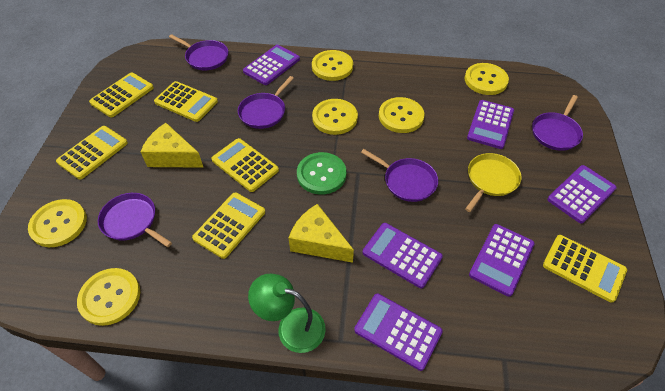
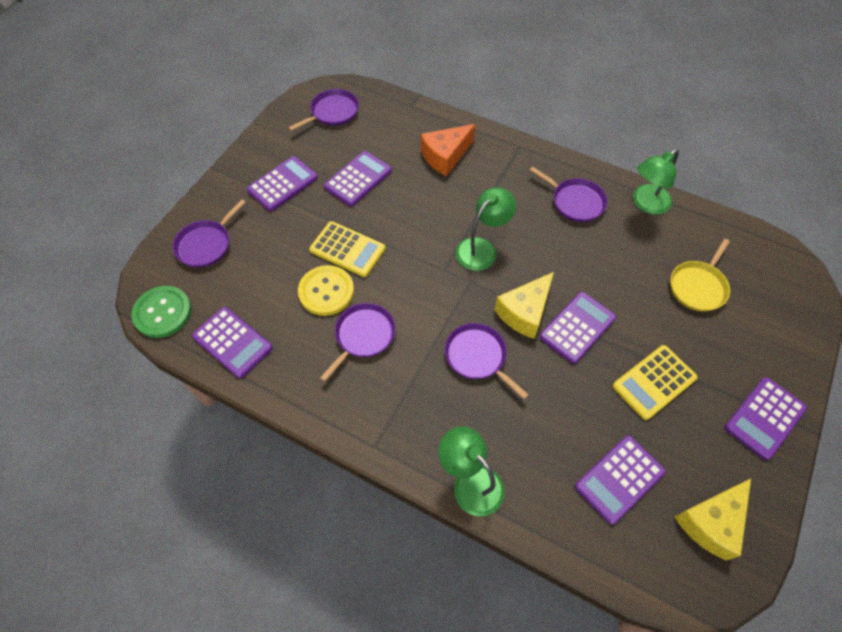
green lamp: [248,274,326,353] = 1 -> [439,426,505,517] [456,187,516,271] [633,149,679,214] = 3
orange cheese: none = 0 -> [421,124,475,176] = 1
yellow button: [28,199,87,247] [77,268,140,326] [312,50,353,81] [312,99,358,135] [379,97,425,133] [465,63,509,95] = 6 -> [298,265,354,316] = 1
yellow calculator: [56,126,128,180] [89,73,154,118] [154,81,218,122] [192,192,265,259] [211,138,279,192] [543,235,627,303] = 6 -> [309,221,386,277] [613,345,698,420] = 2

